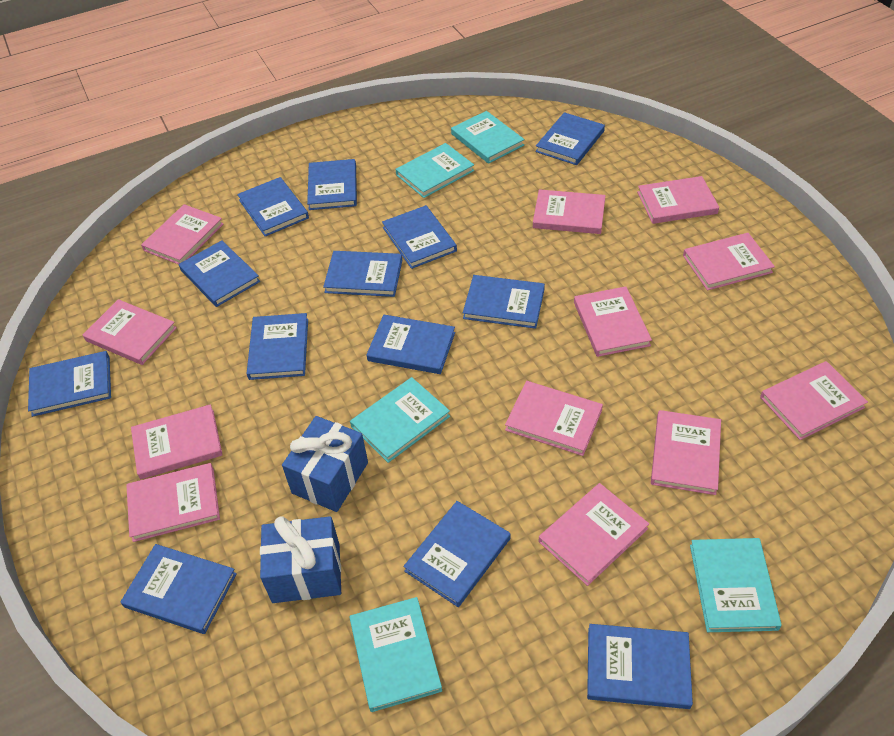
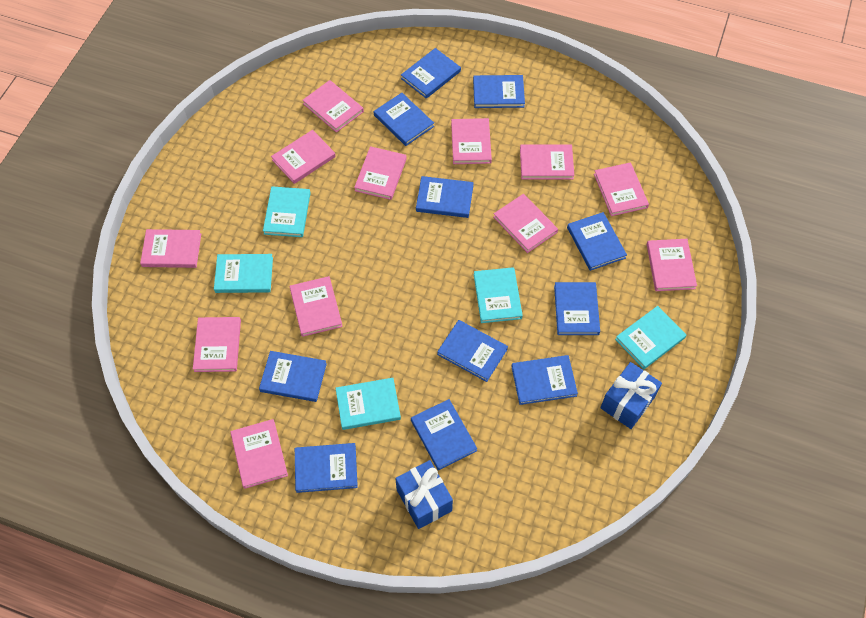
blue book: [28,351,111,417] [121,544,237,634] [179,240,260,307] [237,177,309,237] [246,313,308,380] [307,159,357,210] [323,251,402,297] [367,315,455,374] [382,205,457,269] [403,501,511,607] [463,275,545,329] [536,112,605,165] [587,624,693,709] = 13 -> [259,351,327,402] [295,443,358,493] [374,93,434,146] [401,48,461,99] [411,399,477,470] [416,176,474,218] [437,320,508,382] [473,75,525,108] [511,355,578,405] [554,282,600,335] [567,212,627,271] = 11

